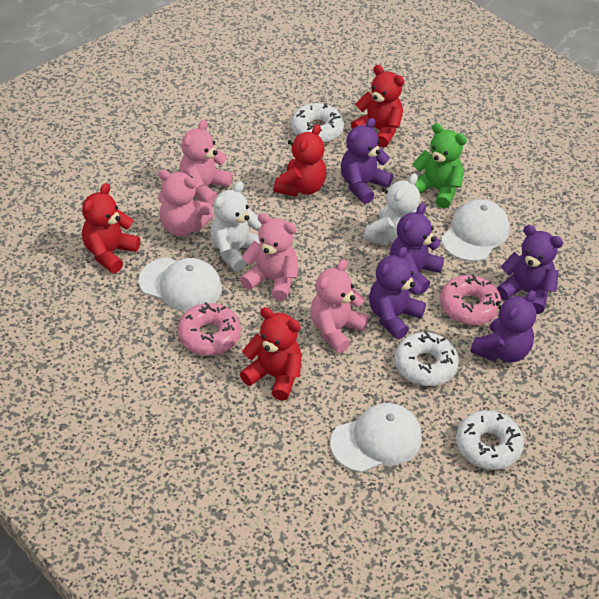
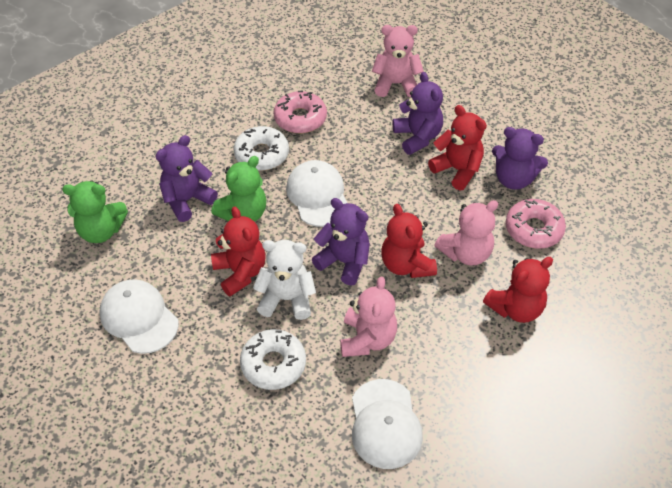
green teddy bear: [412,123,467,208] = 1 -> [62,181,128,243] [211,156,266,222] = 2
pink teddy bear: [158,170,214,236] [179,120,232,205] [240,213,298,301] [310,259,369,353] = 4 -> [340,277,397,357] [372,25,424,97] [435,200,498,266] = 3
purple teddy bear: [341,118,393,204] [369,247,426,339] [390,203,444,294] [470,290,536,362] [497,225,563,314] = 5 -> [155,135,218,222] [312,198,370,286] [393,72,443,155] [492,127,548,190] = 4
white donut: [291,103,344,143] [394,331,459,386] [456,410,524,470] = 3 -> [234,126,289,171] [240,329,306,390] = 2
white teddy bear: [211,181,261,272] [364,173,420,245] = 2 -> [253,240,316,320] = 1

